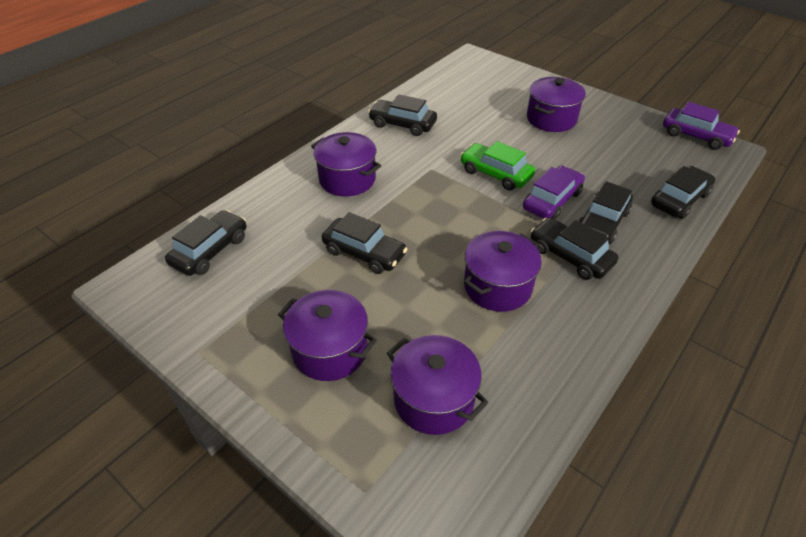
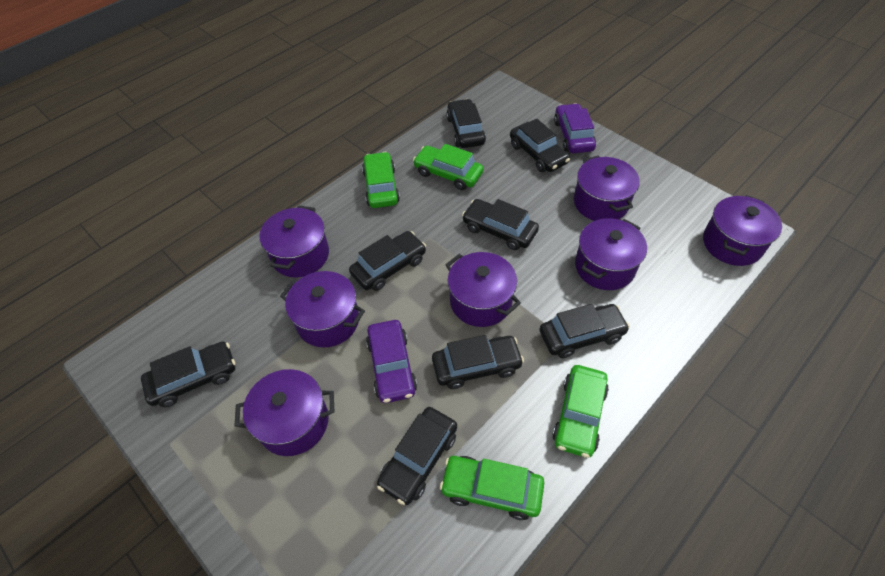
black car: [165,210,246,276] [322,212,407,274] [368,94,437,136] [531,217,618,280] [578,181,633,244] [651,166,715,219] = 6 -> [141,342,235,407] [349,231,426,291] [377,407,457,505] [432,335,524,389] [446,99,486,148] [462,199,539,250] [510,119,570,172] [540,304,630,358] = 8
green car: [460,141,535,191] = 1 -> [362,152,400,208] [413,144,484,190] [440,456,544,520] [552,365,609,458] = 4
purple pot: [278,290,377,381] [311,132,381,196] [387,335,488,435] [464,231,542,312] [527,77,586,132] = 5 -> [234,369,334,456] [259,205,329,278] [280,271,365,347] [445,252,521,327] [574,155,640,221] [575,218,647,290] [703,195,782,266] = 7

